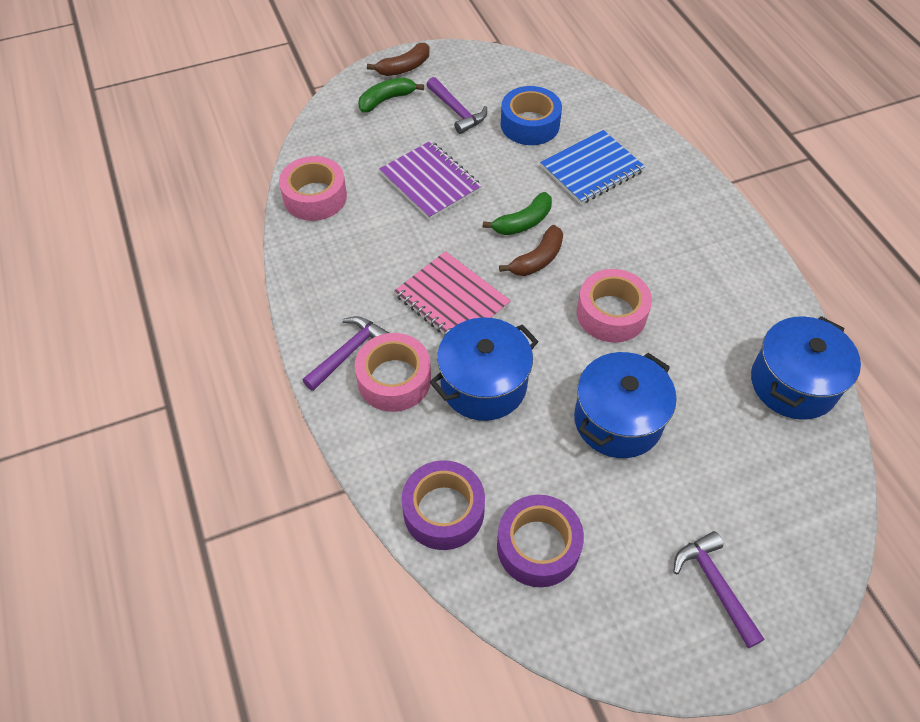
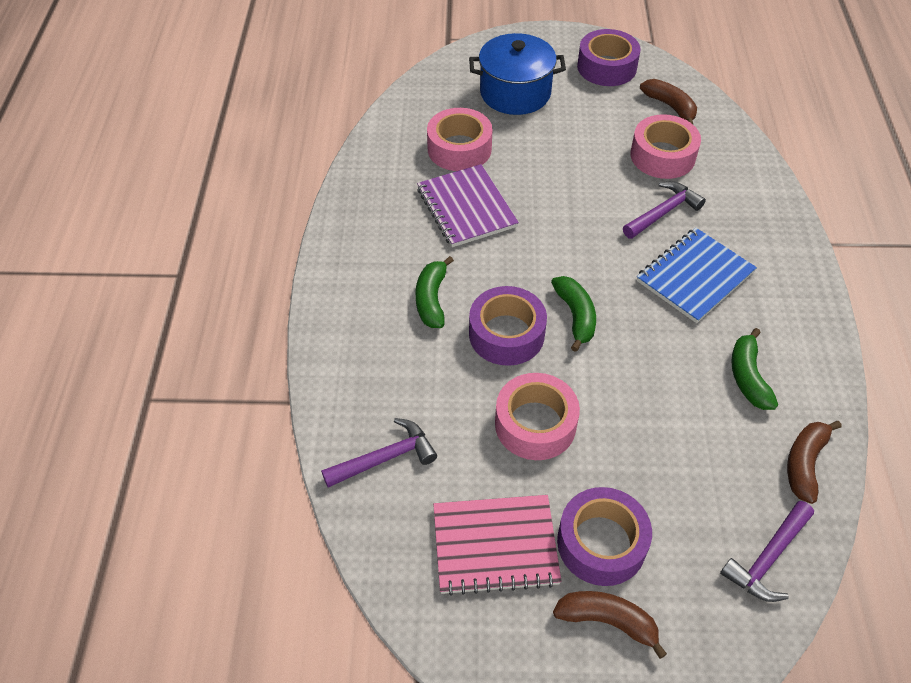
blue pot: [430,317,539,421] [574,352,677,458] [751,316,861,420] = 3 -> [469,33,566,115] = 1
blue tape: [501,86,562,145] = 1 -> none = 0
brown banana: [367,43,430,76] [499,225,563,276] = 2 -> [553,591,667,659] [640,79,697,124] [787,421,841,504] = 3
green banana: [358,78,424,112] [483,192,552,235] = 2 -> [415,256,454,328] [551,276,596,352] [731,328,778,410] = 3
purple tape: [402,460,485,550] [497,495,584,587] = 2 -> [469,286,547,366] [557,487,652,586] [577,29,641,86] = 3

